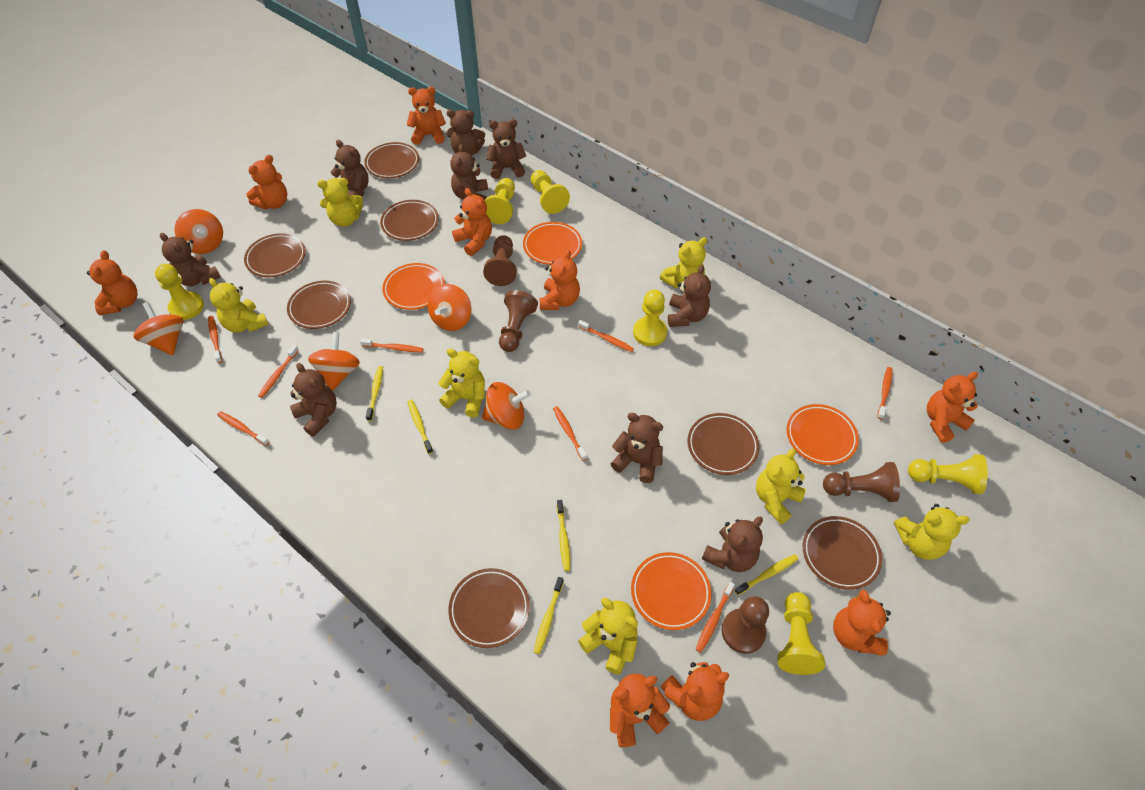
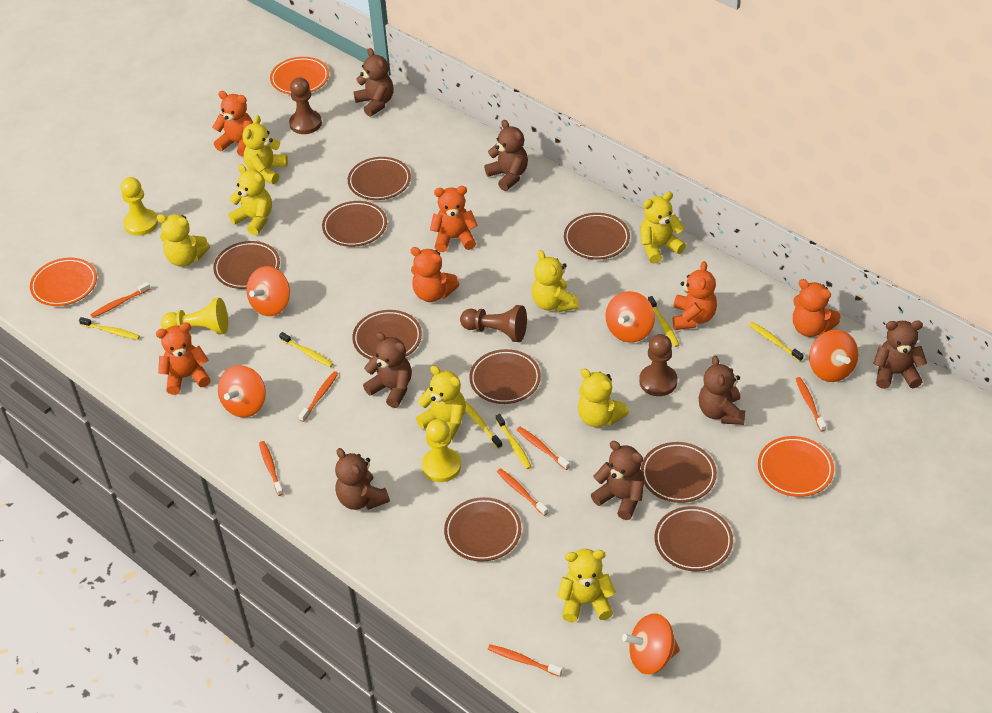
brown pawn: [483,235,517,286] [499,290,538,352] [721,596,769,654] [823,462,900,502] = 4 -> [289,77,322,134] [460,305,527,342] [639,334,677,396] = 3
brown plate: [244,233,306,277] [287,281,351,329] [364,142,419,178] [380,200,439,241] [448,568,530,648] [688,413,759,475] [803,516,882,590] = 7 -> [213,241,280,289] [322,201,387,247] [348,157,411,200] [352,310,422,360] [444,497,521,562] [469,349,541,404] [564,213,630,260] [641,442,717,503] [655,506,733,571] = 9
brown teddy bear: [160,233,221,286] [290,363,337,437] [331,140,369,197] [446,109,485,156] [451,144,488,200] [486,119,526,179] [611,413,663,483] [668,265,711,327] [702,516,763,572] = 9 -> [335,448,390,510] [354,48,394,117] [363,332,412,408] [484,120,528,191] [591,441,644,520] [698,355,745,425] [873,321,927,389] = 7
orange plate: [382,263,445,310] [523,222,582,265] [631,552,712,630] [787,404,859,465] = 4 -> [30,258,97,306] [270,57,329,94] [758,436,834,497] = 3
orange teddy bear: [87,250,137,315] [247,155,287,209] [407,87,446,145] [452,188,492,256] [540,250,580,310] [610,674,670,747] [661,662,729,721] [833,590,891,656] [927,372,978,443] = 9 -> [156,323,211,395] [212,91,253,157] [411,247,459,302] [430,186,478,252] [673,261,717,330] [793,279,840,337] = 6
orange toothbrush: [208,316,222,363] [217,411,270,446] [258,345,299,398] [360,339,423,352] [553,406,587,461] [578,320,634,352] [696,581,735,653] [877,367,892,419] = 8 -> [90,282,150,318] [259,441,284,496] [299,371,338,422] [488,644,562,676] [497,468,548,516] [517,427,570,470] [796,377,826,432] = 7
yellow pawn: [155,264,204,320] [485,178,515,224] [531,170,570,214] [633,290,667,346] [777,592,825,675] [908,454,988,494] = 6 -> [121,177,158,236] [161,298,228,335] [422,419,461,482] = 3
yellow teddy bear: [209,278,269,333] [317,178,363,227] [438,348,485,417] [578,598,638,675] [660,237,707,288] [756,448,806,524] [894,504,970,560] = 7 -> [157,214,210,267] [229,164,272,235] [242,115,288,184] [416,365,466,442] [532,250,579,312] [557,549,616,623] [578,368,629,427] [640,192,686,264] = 8
yellow toothbrush: [366,366,383,421] [407,399,433,454] [534,577,564,654] [557,500,570,571] [734,554,798,595] = 5 -> [79,317,140,340] [279,332,333,367] [465,401,502,449] [496,414,532,469] [648,296,679,347] [749,322,804,362] = 6

